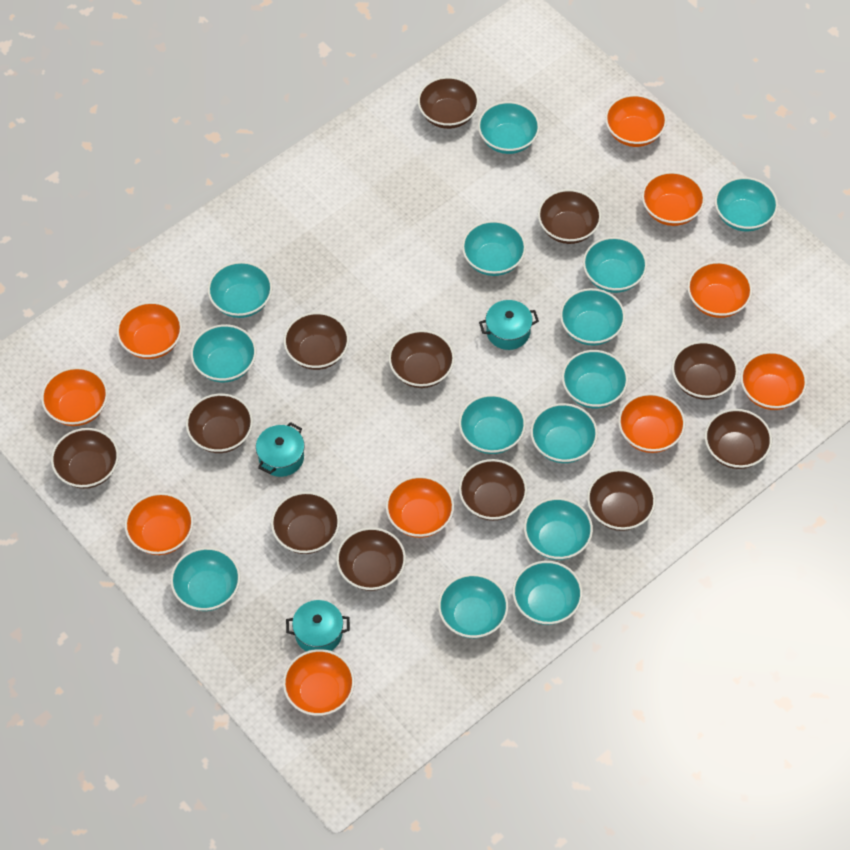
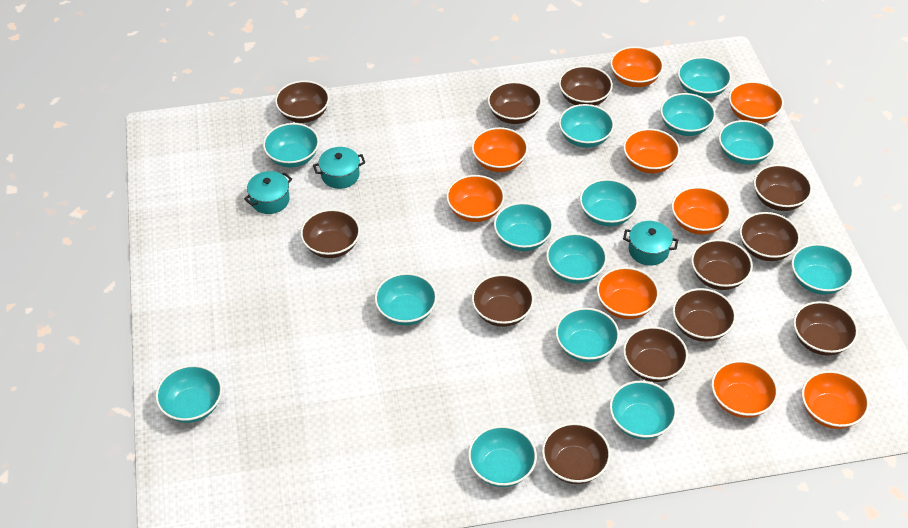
orange bowl: [41,367,108,426] [117,302,182,359] [125,493,194,555] [283,649,355,716] [386,476,454,538] [605,94,667,147] [618,393,685,453] [642,171,705,226] [687,261,752,318] [740,351,807,410] = 10 -> [446,175,505,222] [472,127,528,172] [597,267,659,319] [610,46,664,87] [623,129,680,173] [671,187,731,235] [711,360,778,418] [729,81,784,124] [802,371,869,429] = 9

